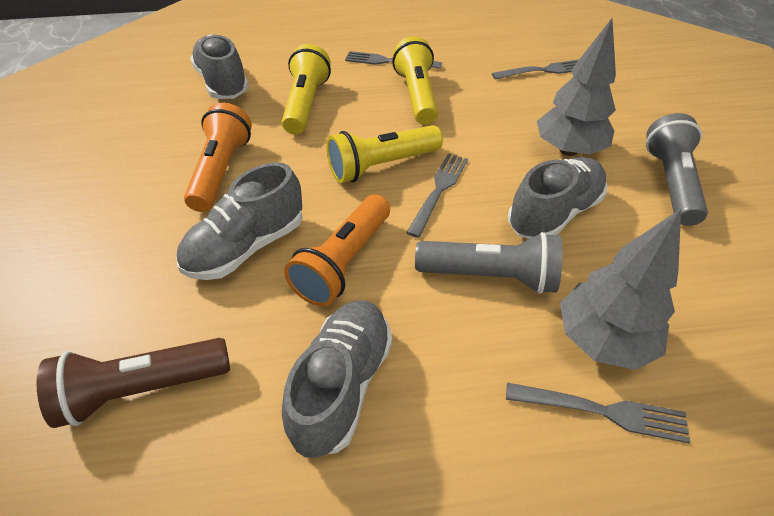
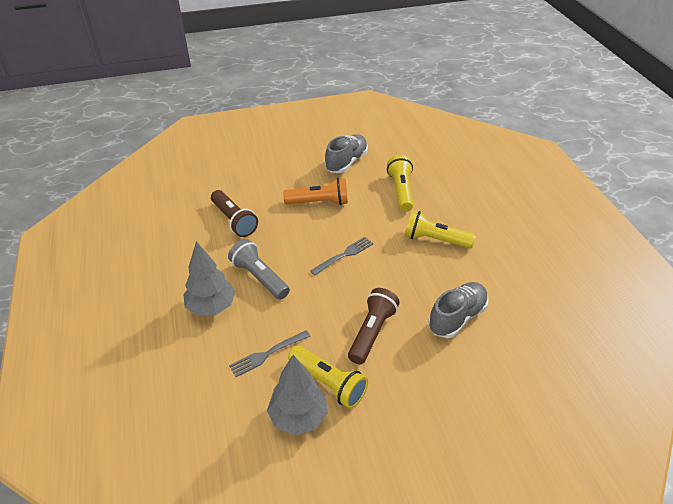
brown flashlight: [37,338,230,428] = 1 -> [211,190,258,237] [348,288,400,364] = 2
grey flashlight: [415,232,563,294] [646,113,708,226] = 2 -> [228,239,290,300] = 1
grey fork: [345,51,442,69] [406,153,468,238] [492,60,579,80] [506,383,690,443] = 4 -> [229,330,311,377] [310,237,373,275] = 2
grey shoe: [176,162,303,280] [190,34,249,99] [282,300,392,458] [508,157,607,239] = 4 -> [325,134,368,173] [428,282,488,338] = 2
orange flashlight: [184,103,252,212] [284,194,390,306] = 2 -> [283,178,348,205] = 1

